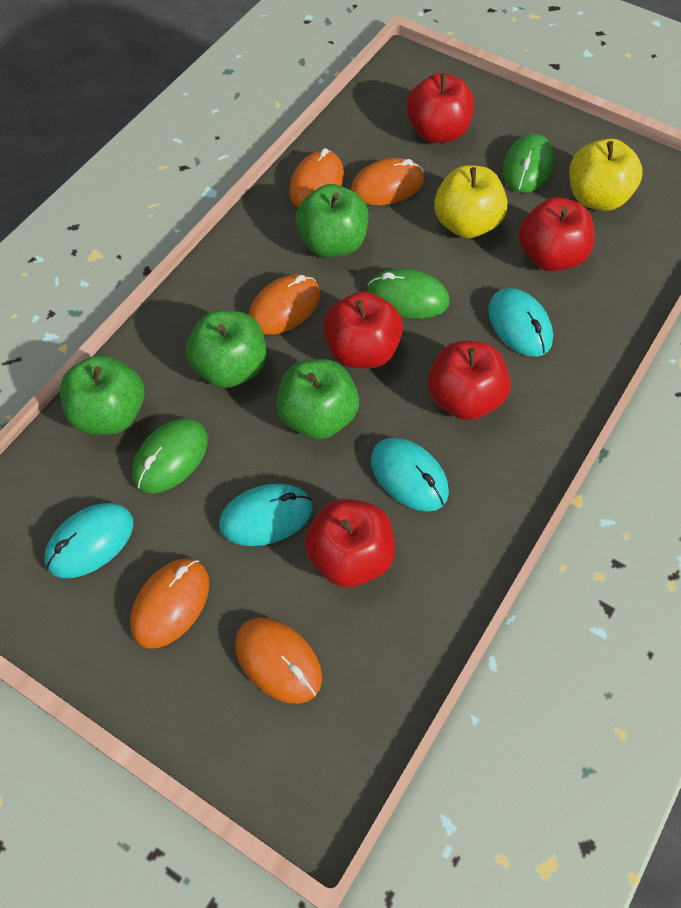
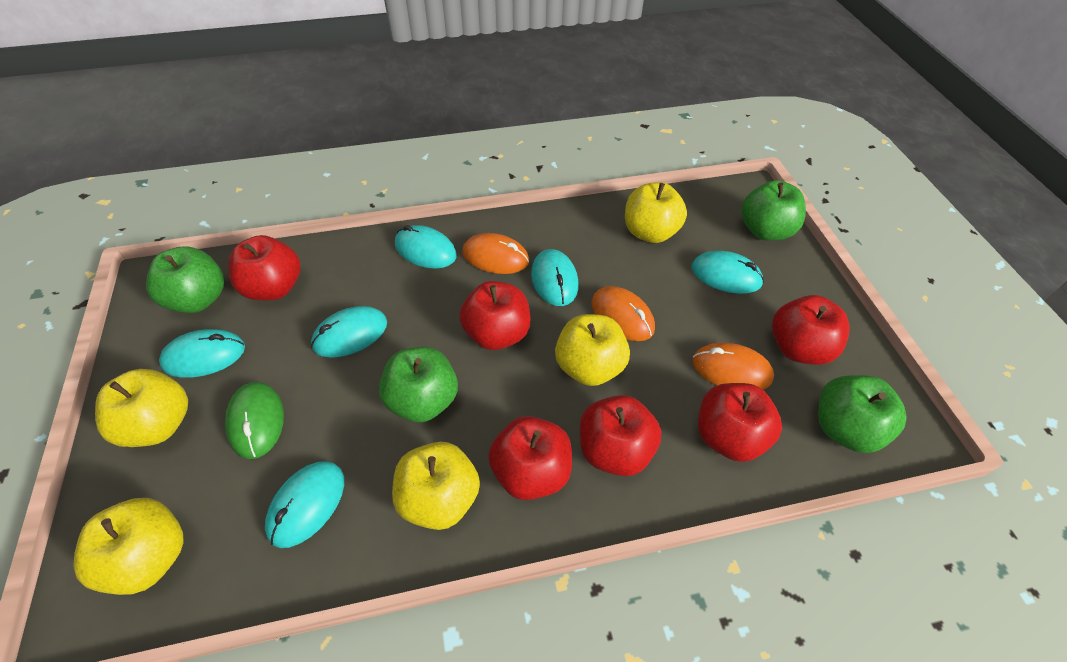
green mouse: [132,419,208,493] [368,268,449,319] [503,133,554,193] = 3 -> [225,382,284,459] = 1
orange mouse: [130,559,209,649] [235,618,322,704] [249,274,320,335] [289,148,344,207] [351,158,424,205] = 5 -> [462,233,529,274] [591,286,655,341] [692,342,774,390] = 3
red apple: [304,499,395,588] [324,291,403,368] [406,73,474,143] [428,341,511,420] [519,197,594,271] = 5 -> [228,235,301,300] [459,281,531,350] [488,416,572,500] [580,395,661,476] [698,383,782,462] [772,295,850,365] = 6
turquoise mouse: [45,503,133,578] [219,484,312,546] [371,438,449,512] [488,288,553,357] = 4 -> [159,329,245,378] [265,461,344,548] [311,306,387,358] [395,225,457,269] [531,249,578,306] [692,251,764,294] = 6
yellow apple: [434,165,508,238] [569,139,643,211] = 2 -> [73,498,184,595] [95,369,188,447] [392,442,480,530] [555,314,630,386] [625,182,687,243] = 5

